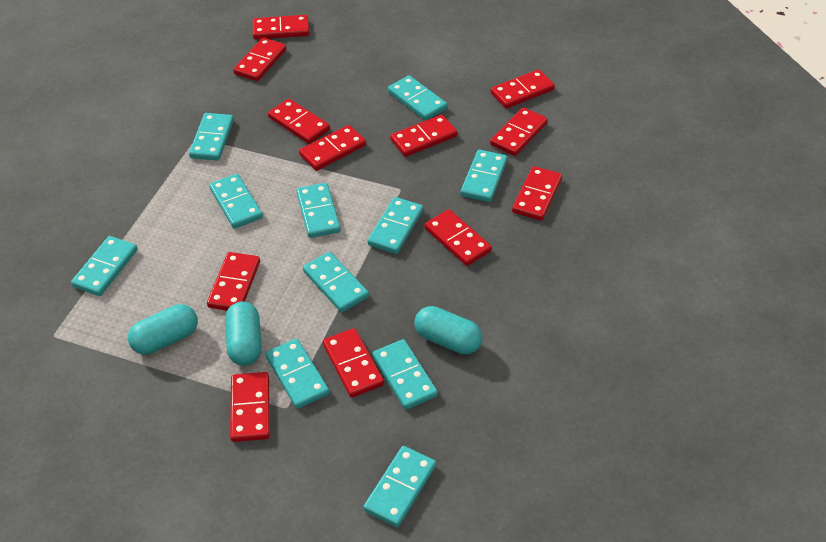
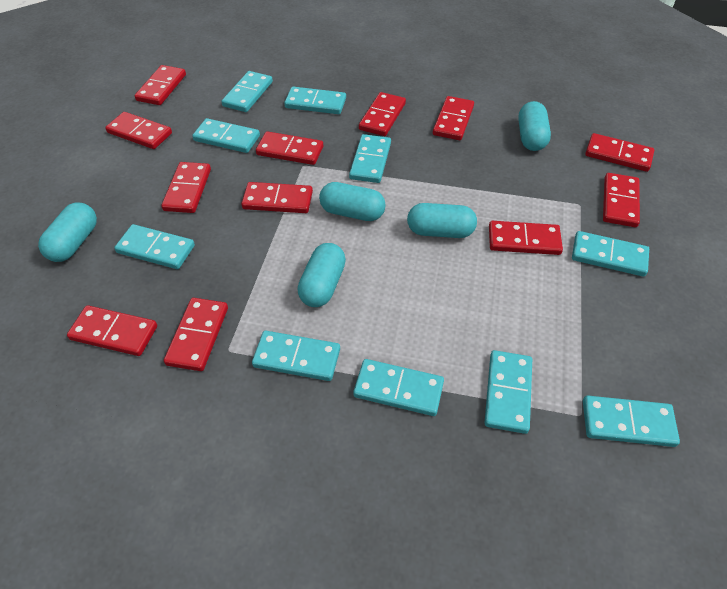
turquoise capsule: [128,304,198,355] [225,301,262,366] [414,306,482,354] = 3 -> [38,202,97,262] [297,243,346,307] [319,182,386,221] [407,203,477,238] [518,101,551,151] = 5
turquoise domino: [71,236,137,296] [189,113,234,161] [209,174,263,229] [265,339,330,409] [296,183,341,238] [303,252,369,312] [364,446,436,527] [367,197,423,254] [372,339,438,410] [388,75,447,121] [460,150,507,202] = 11 -> [114,224,195,269] [192,118,260,153] [222,71,273,112] [252,331,340,381] [284,87,346,114] [349,134,391,183] [353,359,444,416] [484,350,532,434] [572,231,649,277] [583,396,680,447] = 10

